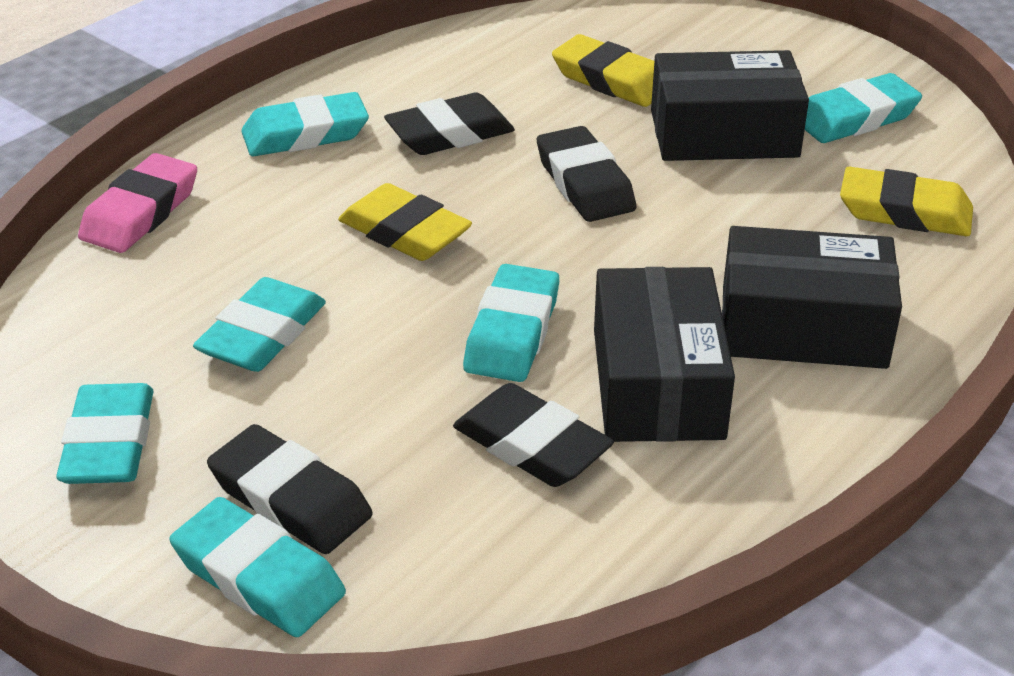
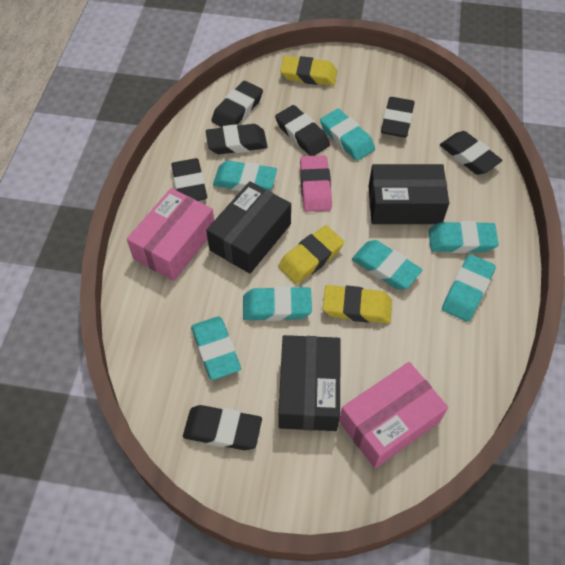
black eraser: [207,424,373,554] [384,93,515,155] [453,383,614,487] [537,126,636,222] = 4 -> [171,158,207,201] [183,405,262,450] [206,124,268,154] [211,81,263,128] [275,105,330,156] [381,97,415,138] [440,131,502,175] = 7
pink box: none = 0 -> [127,188,214,281] [339,362,448,468] = 2
turquoise eraser: [56,383,154,484] [170,497,346,637] [193,277,326,372] [241,92,369,157] [463,264,559,382] [805,73,922,143] = 6 -> [191,316,241,380] [213,161,277,191] [243,286,312,321] [320,109,375,161] [352,240,422,290] [428,221,499,253] [442,254,496,322] = 7

